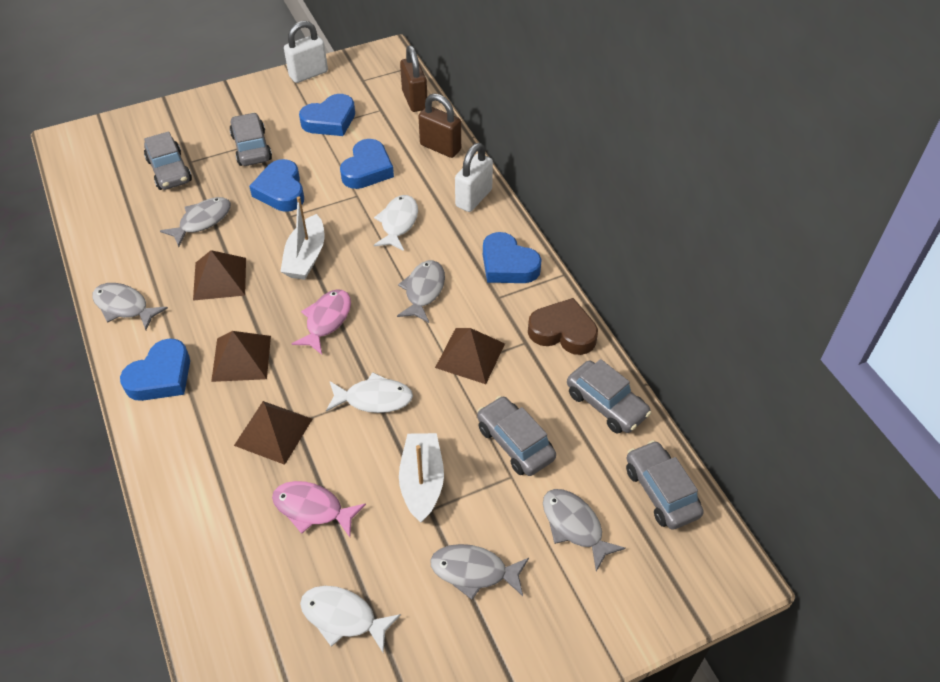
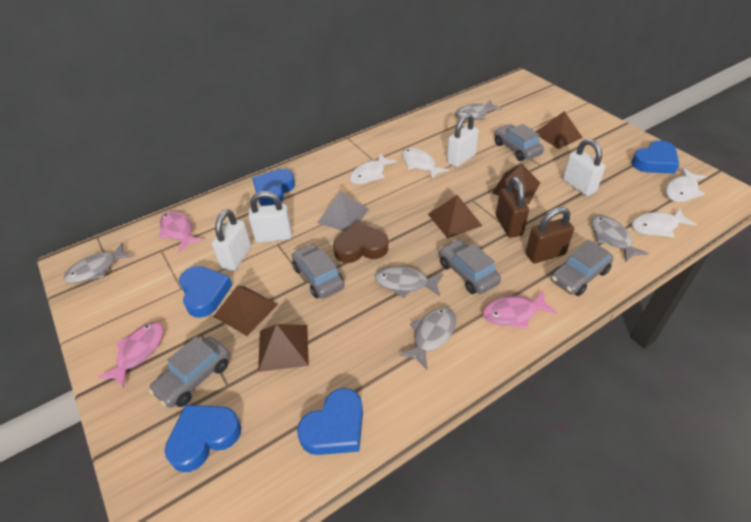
brown pyramid: [193,250,246,301] [211,331,271,382] [234,401,312,465] [435,328,505,384] = 4 -> [213,286,278,336] [258,324,309,372] [428,195,482,238] [492,163,540,205] [536,111,583,149] = 5
grey pyramid: none = 0 -> [317,191,369,231] = 1
pink fish: [272,481,366,537] [292,289,351,355] = 2 -> [97,322,163,388] [159,211,203,252] [483,291,557,329] = 3
white boat: [280,197,324,280] [399,433,444,523] = 2 -> none = 0
white fish: [300,586,401,652] [326,372,413,413] [374,195,418,251] = 3 -> [350,154,397,184] [402,148,449,180] [632,208,697,237] [666,168,707,202] = 4
white padlock: [284,21,328,83] [455,143,493,212] = 2 -> [212,209,251,271] [248,191,292,243] [447,114,479,167] [563,139,605,196] = 4

